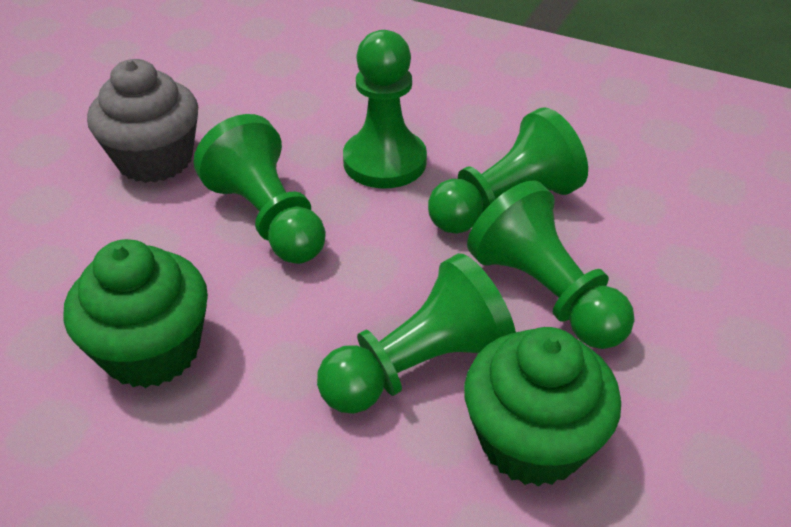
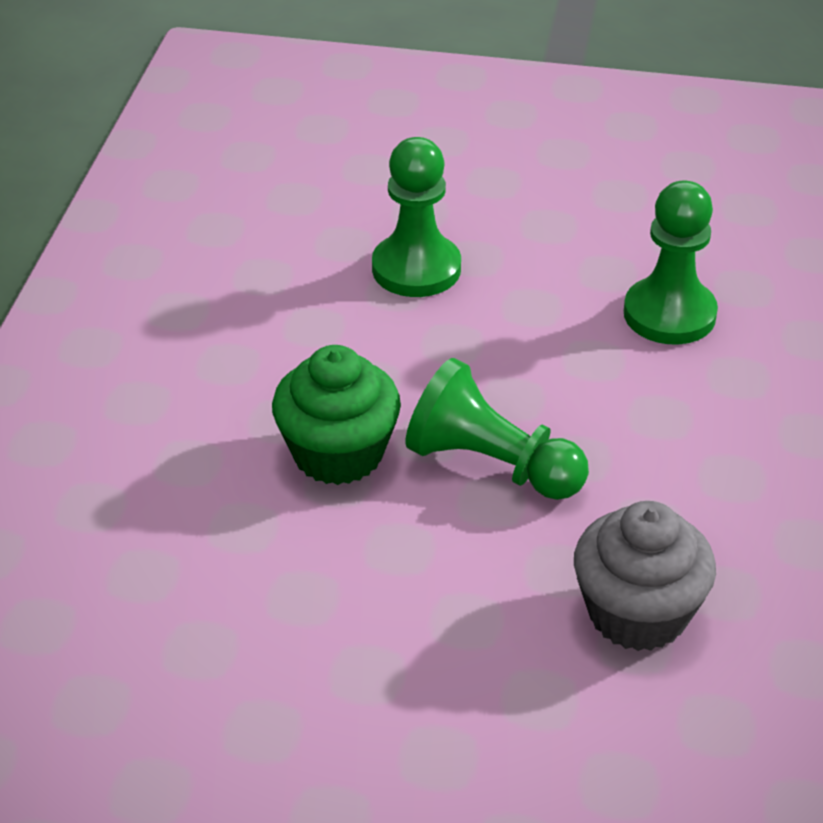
green cupcake: [64,239,208,388] [464,327,621,486] = 2 -> [272,345,401,485] = 1
green pawn: [193,114,326,264] [317,253,516,414] [343,30,427,189] [428,107,588,234] [467,181,635,349] = 5 -> [372,137,461,297] [405,358,589,500] [624,181,718,345] = 3

